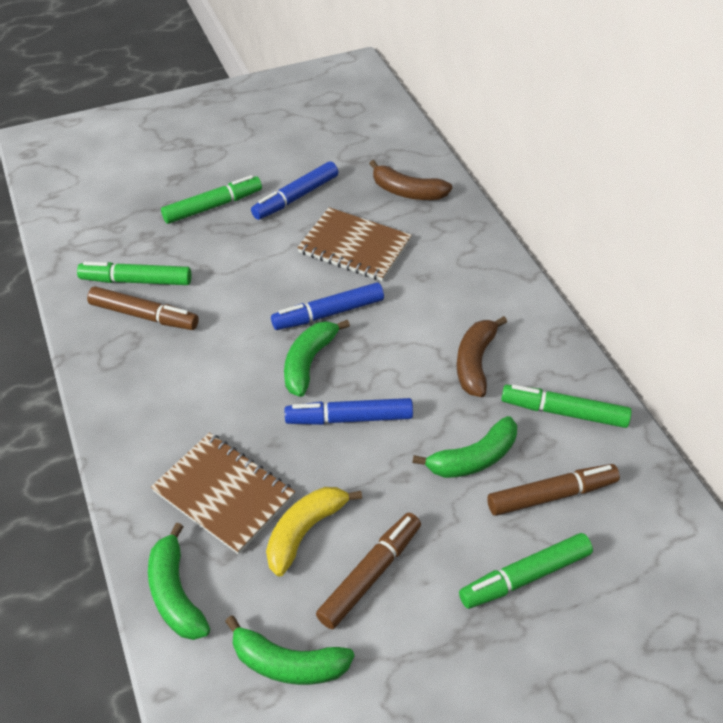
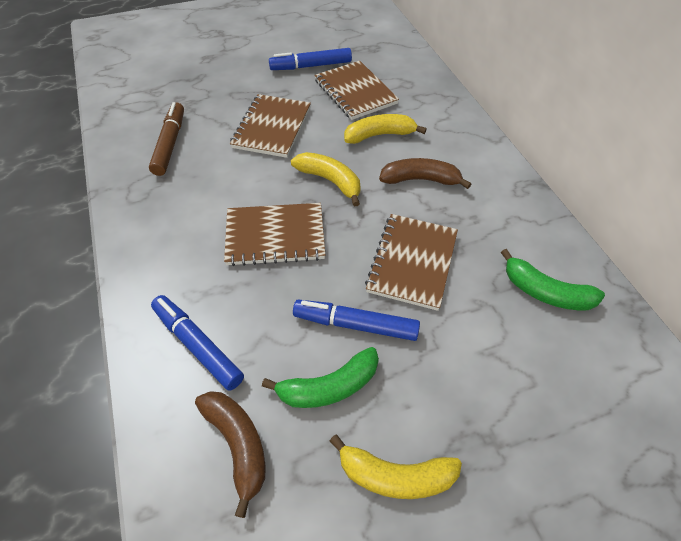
brown marker: [87,286,199,330] [316,513,421,629] [487,464,620,516] = 3 -> [149,102,184,176] = 1
brown notebook: [151,433,295,555] [297,207,412,281] = 2 -> [224,203,325,266] [230,94,311,158] [314,61,399,120] [365,214,458,311] = 4
green banana: [148,523,210,640] [225,615,355,685] [284,320,350,397] [412,416,517,478] = 4 -> [262,347,379,408] [501,249,605,310] = 2
green marker: [77,262,192,285] [161,175,262,224] [459,533,593,609] [501,385,632,428] = 4 -> none = 0
yellow banana: [266,487,362,577] = 1 -> [291,152,361,207] [330,434,462,499] [344,114,427,144] = 3

